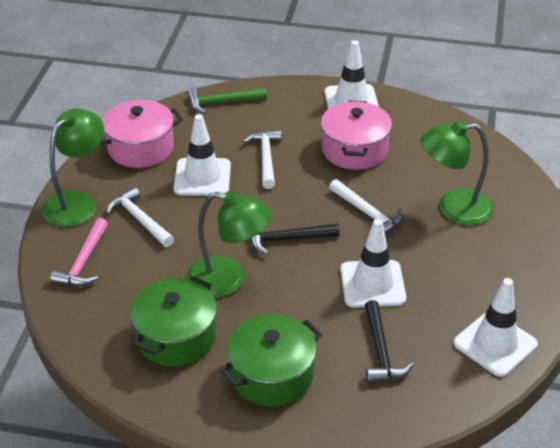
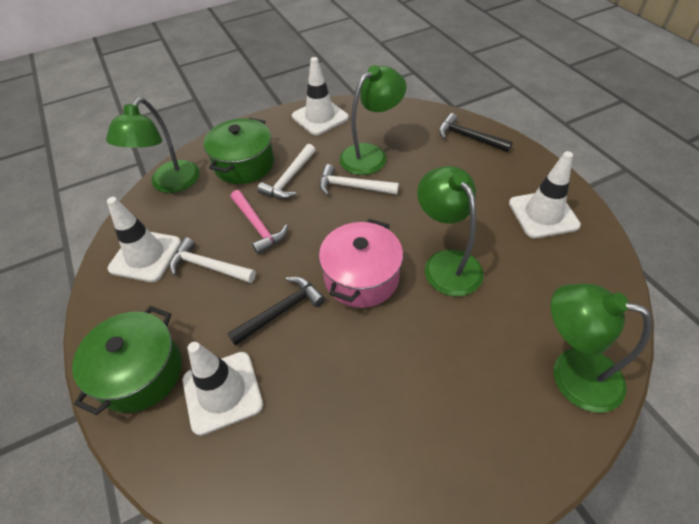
green hammer: [187,88,267,114] = 1 -> none = 0
green lamp: [42,109,104,227] [187,191,272,298] [421,120,494,225] = 3 -> [106,98,200,193] [340,65,406,175] [417,166,484,296] [551,284,653,412] = 4
pink pot: [100,100,183,168] [321,100,392,170] = 2 -> [319,219,403,308] = 1

